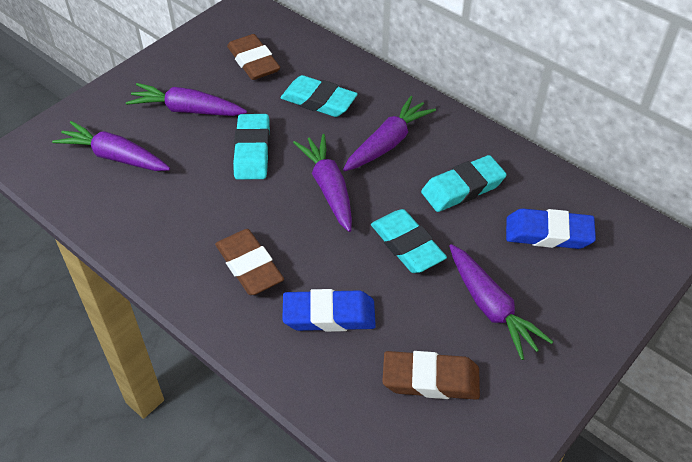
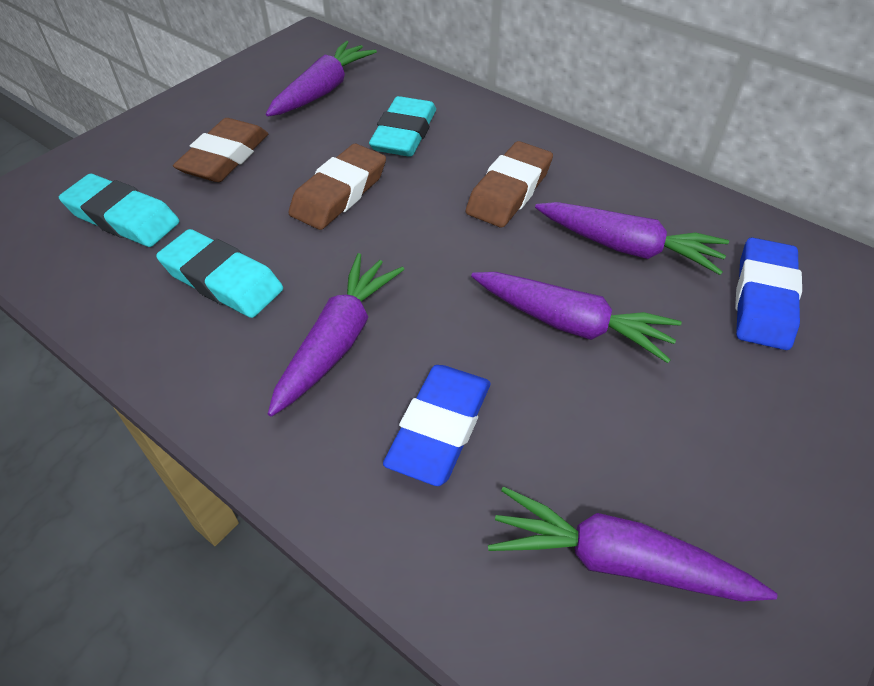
turquoise eraser: [233,114,270,180] [281,75,358,117] [371,209,447,273] [421,155,507,212] = 4 -> [59,174,179,247] [156,229,283,318] [369,96,436,157] = 3

